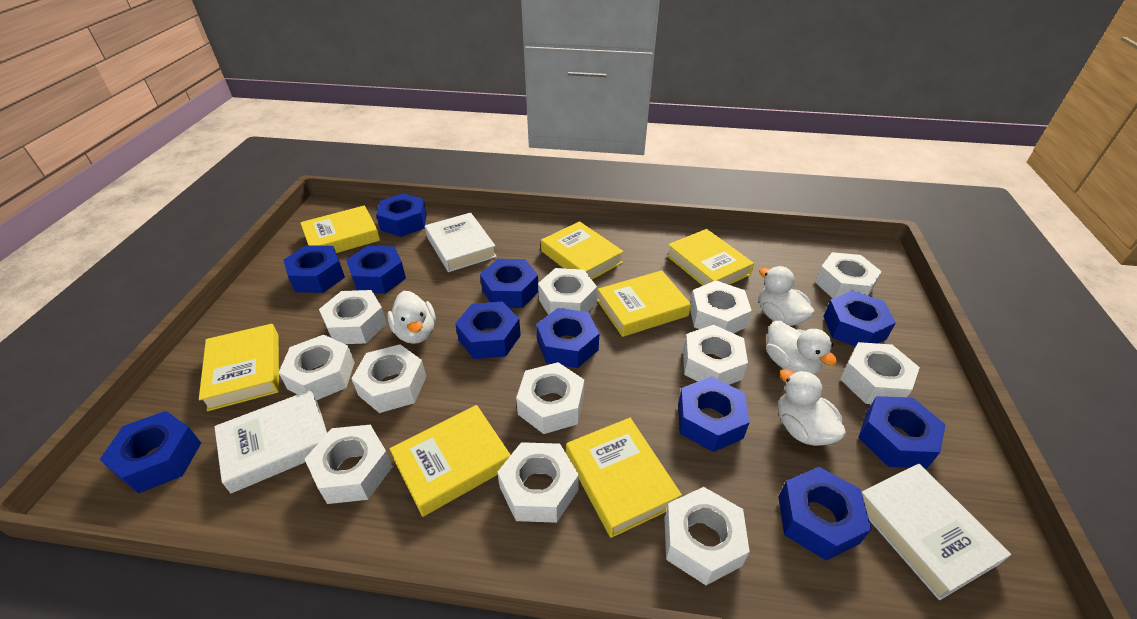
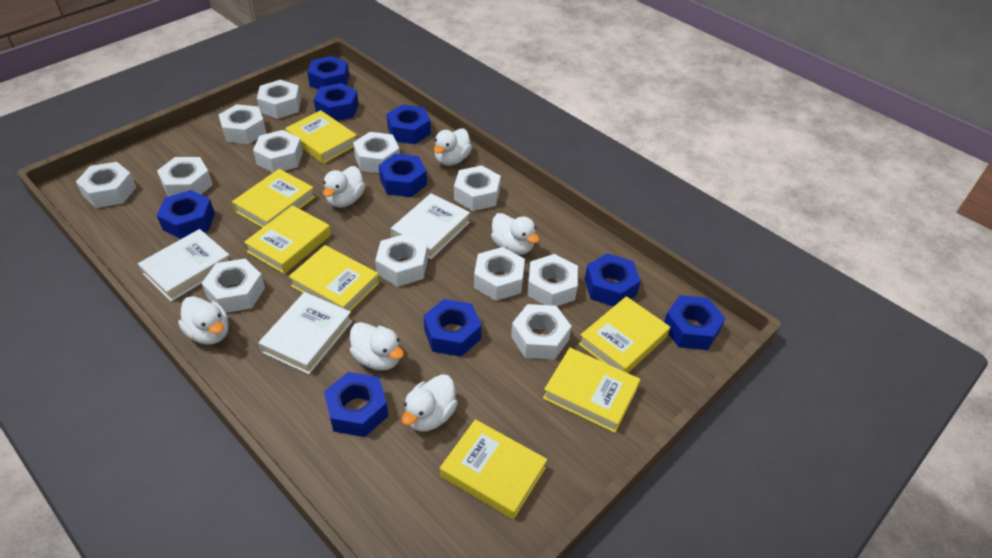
blue nut: [99,411,201,494] [284,245,345,293] [346,246,406,294] [376,193,427,237] [455,301,521,359] [480,259,538,308] [536,308,599,368] [678,377,750,452] [778,467,871,561] [823,290,896,347] [858,396,946,468] = 11 -> [157,190,215,239] [307,56,349,90] [314,83,359,121] [324,372,388,437] [379,154,427,197] [386,104,431,144] [423,299,482,357] [585,253,641,307] [664,295,725,350] = 9
white duck: [387,291,435,344] [759,266,815,326] [766,321,837,375] [778,369,846,446] = 4 -> [178,296,229,345] [323,166,365,208] [350,322,404,371] [402,374,458,432] [434,129,472,166] [491,213,539,255] = 6

